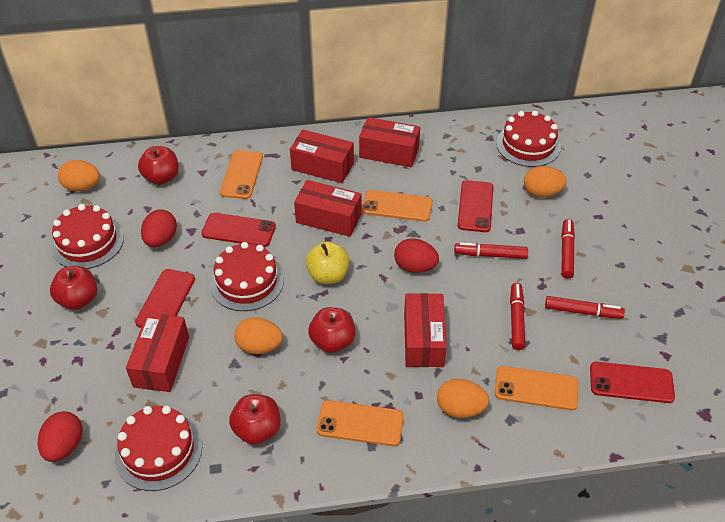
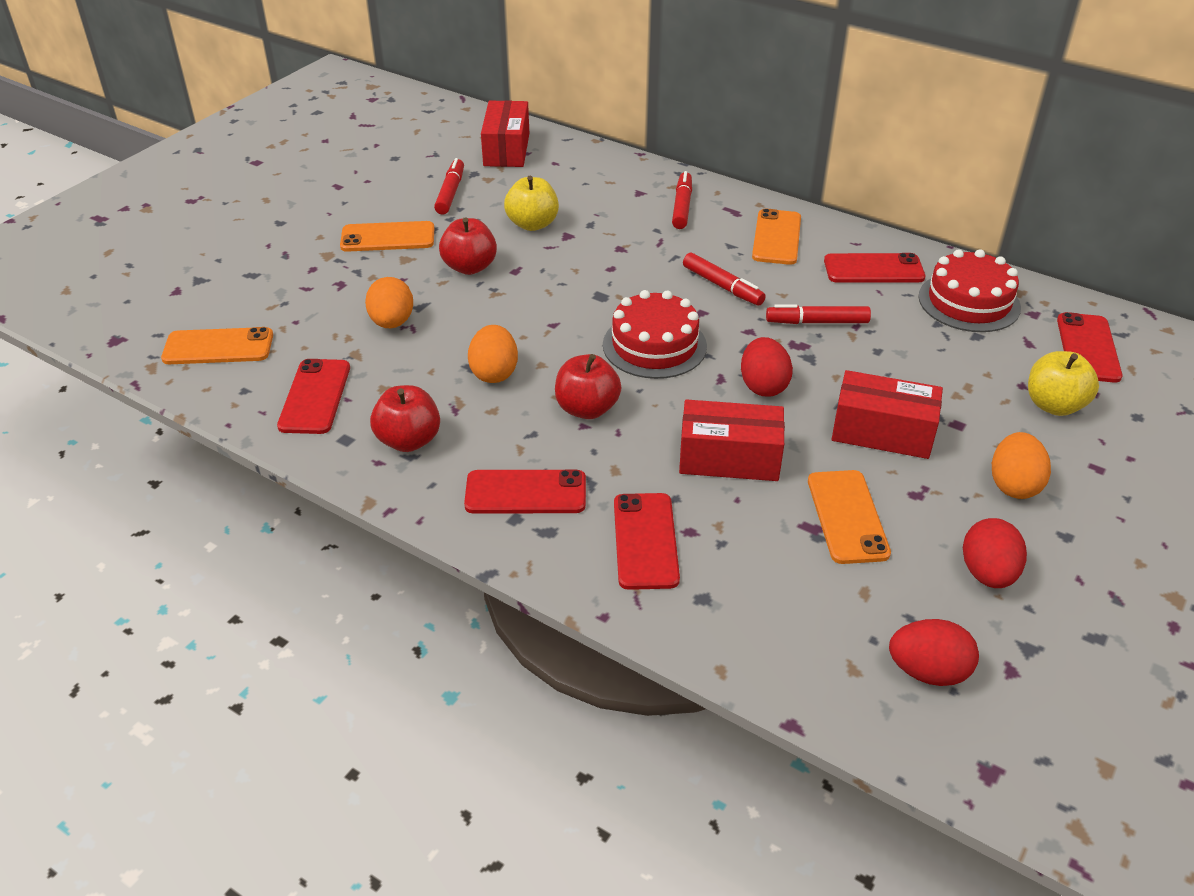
orange egg: [58,160,100,191] [234,317,283,354] [437,379,489,418] [524,166,567,197] = 4 -> [365,277,413,328] [468,325,518,383] [992,432,1051,499] = 3
red apple: [50,266,97,310] [138,146,179,185] [229,394,281,445] [308,307,356,353] = 4 -> [370,385,440,452] [439,217,497,275] [555,354,621,419] = 3
red box: [126,313,189,392] [290,130,354,183] [294,180,362,237] [359,117,420,167] [404,293,447,367] = 5 -> [481,100,529,167] [679,399,785,481] [832,370,943,459] = 3
red cake: [51,204,124,269] [115,406,202,491] [210,242,284,311] [496,111,561,167] = 4 -> [603,290,707,379] [918,249,1021,332] = 2
red phone: [135,269,195,328] [202,213,276,247] [457,180,493,232] [590,362,675,403] = 4 -> [277,359,350,434] [464,470,586,514] [614,493,680,590] [824,253,925,283] [1057,312,1123,383] = 5
yellow apple: [305,241,350,284] = 1 -> [504,176,559,231] [1028,351,1099,416] = 2

